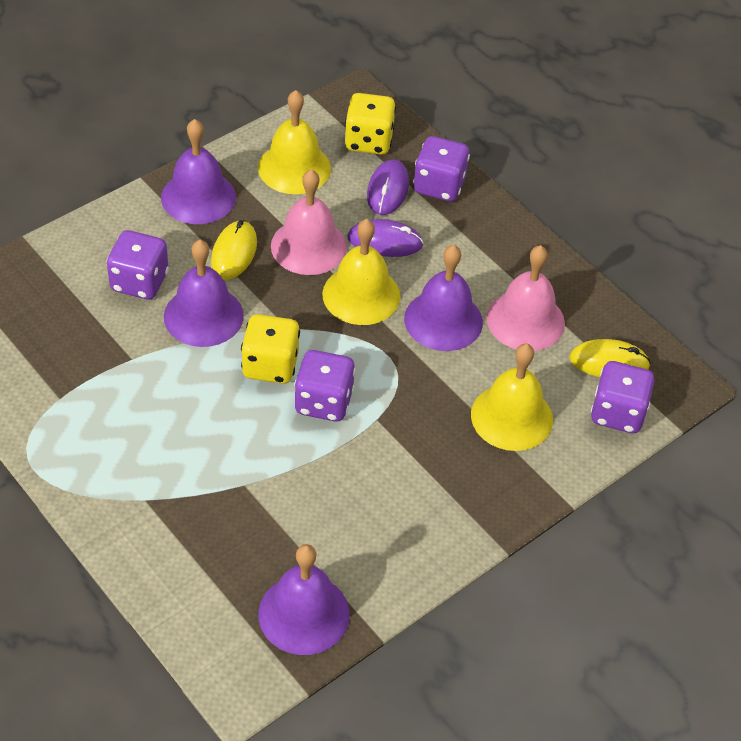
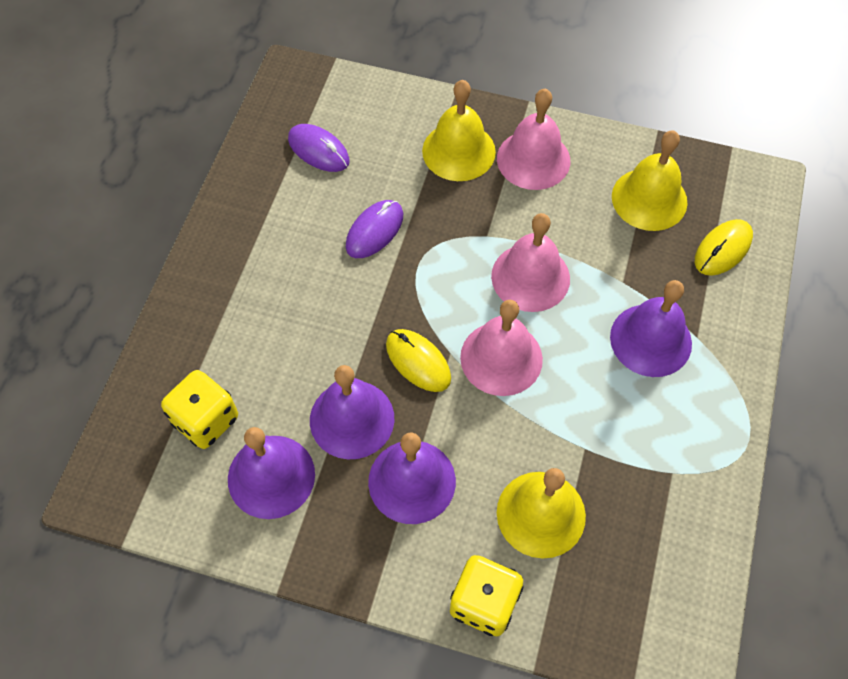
pink bell: [271,169,347,275] [487,245,565,351] = 2 -> [460,300,543,396] [491,213,570,312] [497,89,570,190] = 3
purple dice: [107,230,169,300] [294,350,356,421] [413,136,470,201] [591,361,654,433] = 4 -> none = 0

